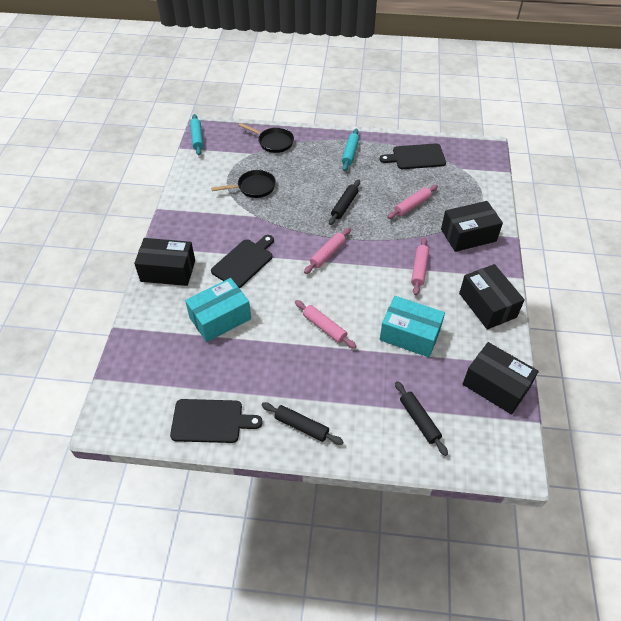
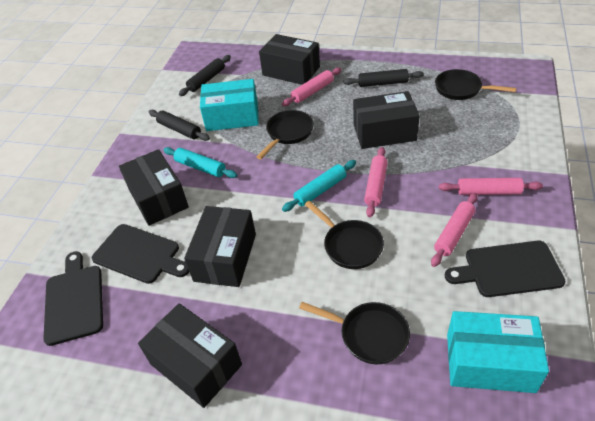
black box: [134,238,195,286] [441,201,503,252] [459,264,525,329] [463,342,539,414] = 4 -> [119,149,189,226] [138,303,242,408] [184,206,256,287] [259,34,320,85] [353,91,420,149] = 5
black pan: [211,170,276,198] [239,123,294,153] = 2 -> [256,110,314,160] [299,302,410,364] [305,201,384,269] [435,69,517,100] = 4

